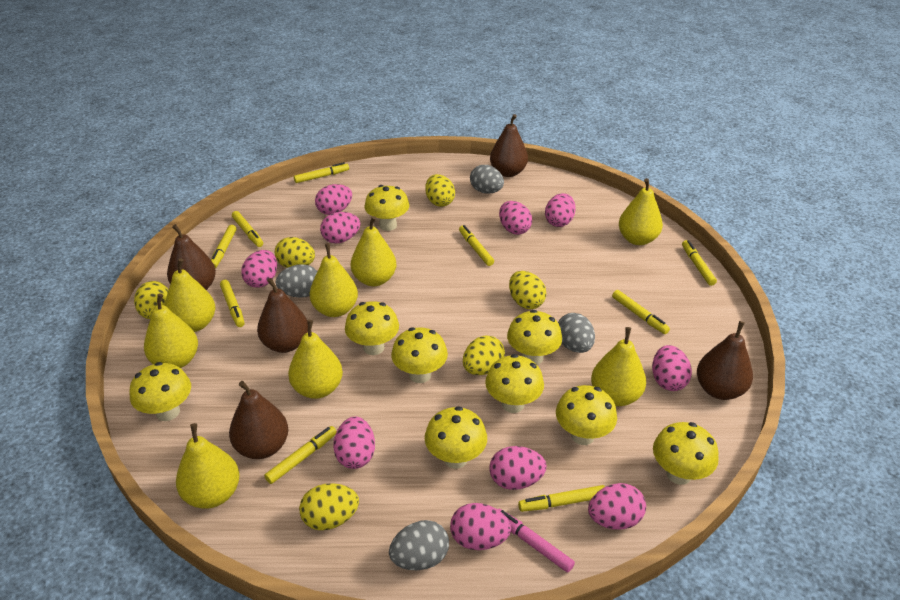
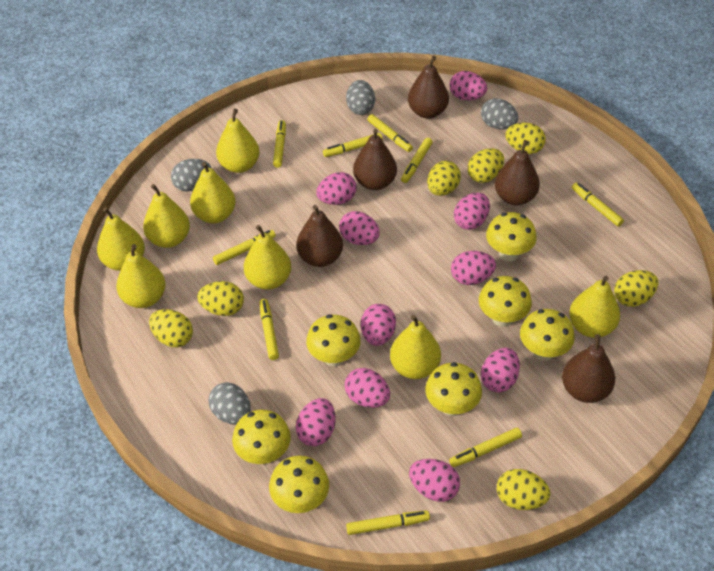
pink marker: [498,509,575,572] = 1 -> none = 0
yellow egg: [134,281,168,319] [275,237,315,268] [299,483,359,530] [425,174,455,207] [463,336,505,375] [509,271,546,309] = 6 -> [149,309,193,347] [197,281,244,316] [427,161,461,196] [468,148,504,183] [497,469,550,510] [505,123,546,154] [614,270,658,307] = 7
yellow mushroom: [129,362,191,421] [345,301,399,355] [364,185,409,231] [391,327,448,383] [425,406,487,469] [485,354,544,413] [507,310,562,365] [556,385,617,445] [653,422,719,485] = 9 -> [232,410,291,464] [269,456,329,513] [306,314,361,367] [425,362,482,416] [479,276,532,327] [486,212,537,261] [520,309,575,361] = 7

